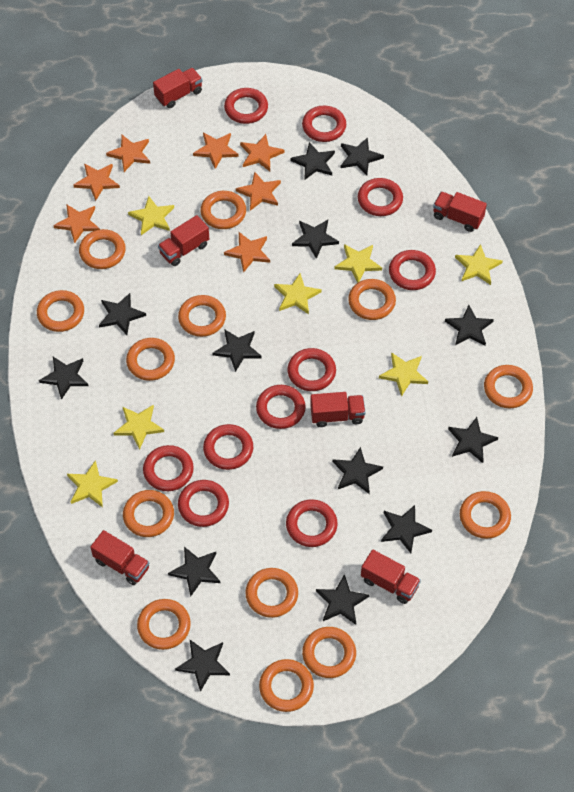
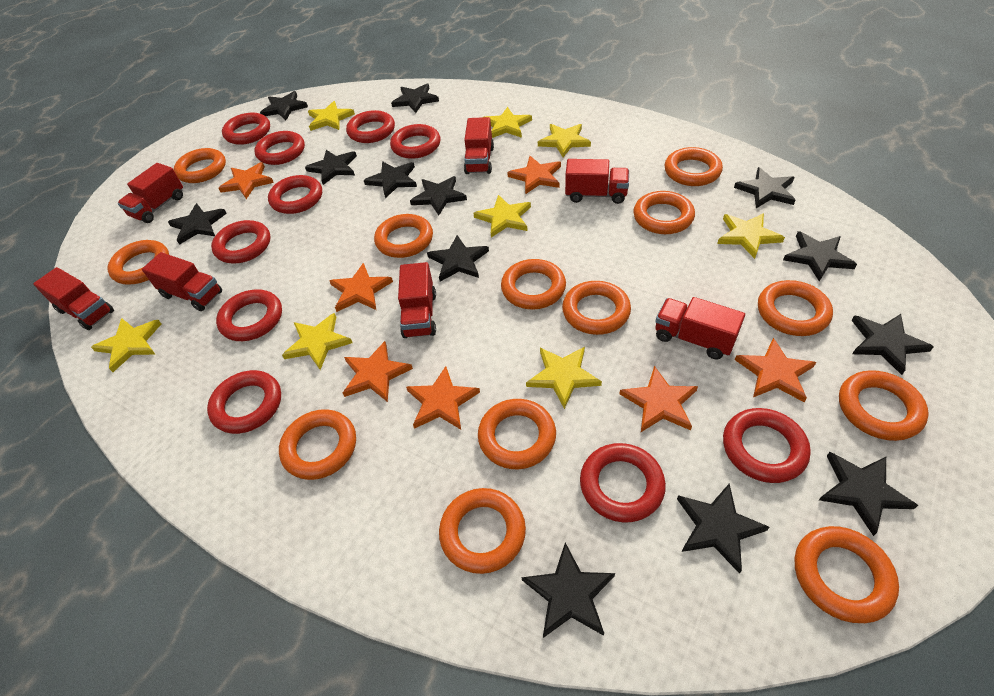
red truck: [90,530,149,585] [153,68,202,108] [158,215,209,266] [310,392,365,427] [361,550,421,604] [433,192,487,232] = 6 -> [33,267,114,330] [118,163,183,223] [142,252,222,311] [398,262,436,338] [464,117,494,174] [565,159,629,204] [655,297,745,359] = 7
yellow star: [67,460,118,507] [114,405,164,449] [128,196,174,235] [274,273,322,314] [335,244,382,283] [379,352,428,397] [455,244,503,285] = 7 -> [91,318,161,372] [282,313,353,370] [308,101,355,131] [473,195,531,238] [484,107,532,138] [526,347,602,409] [538,124,591,157] [717,213,785,259] = 8

